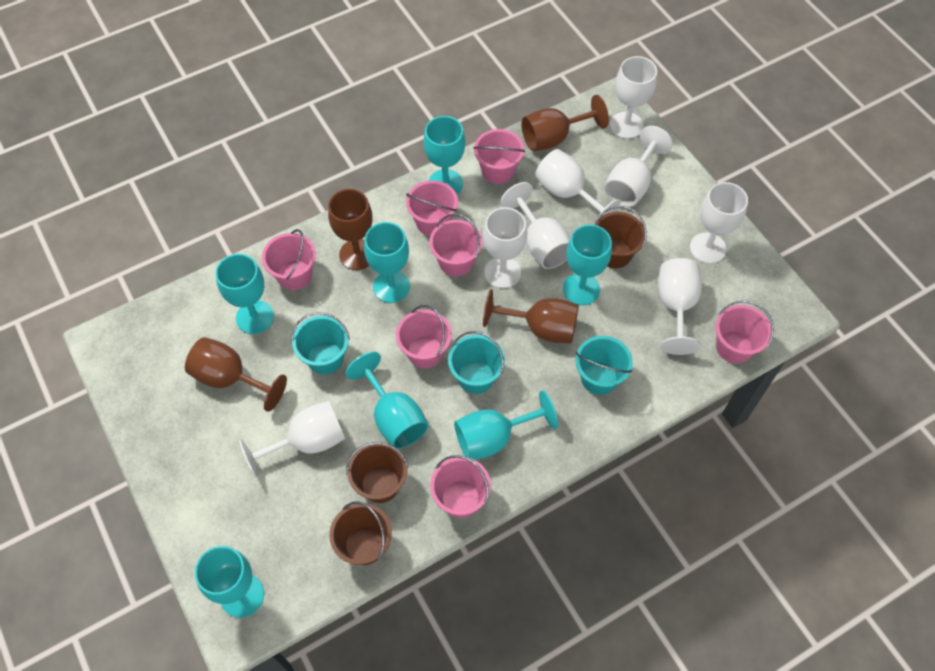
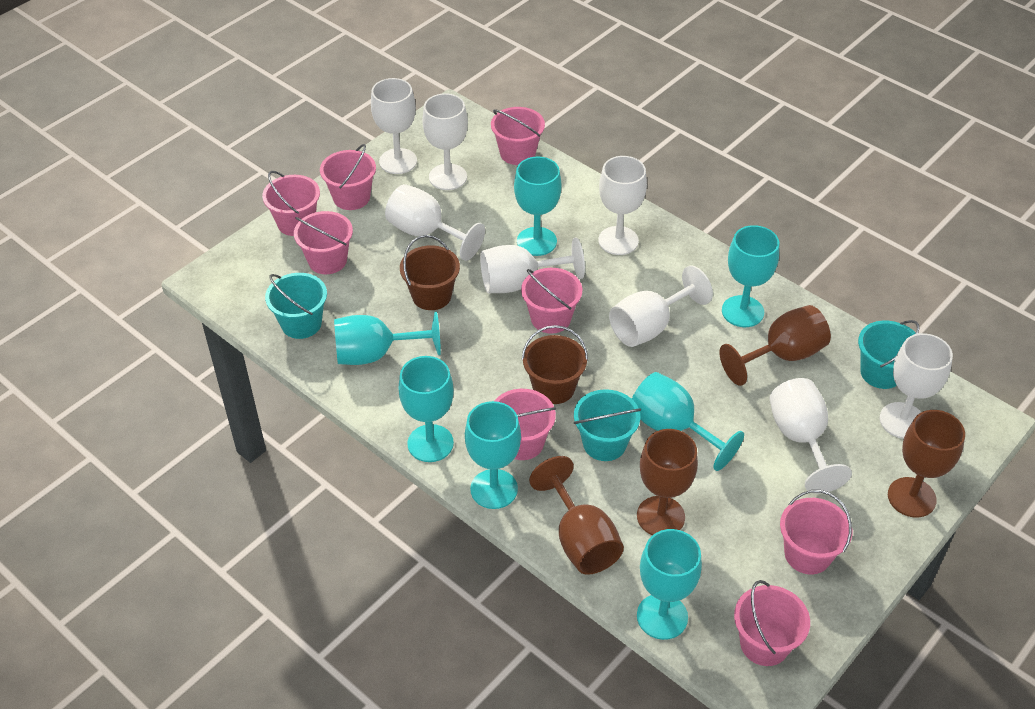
brown bucket: [329,501,392,565] [346,442,409,503] [595,206,647,268] = 3 -> [400,235,460,310] [522,325,588,404] = 2
pink bucket: [262,229,316,290] [396,305,452,368] [406,180,458,236] [429,214,482,276] [430,455,491,518] [473,129,525,184] [715,300,774,363] = 7 -> [262,171,320,236] [294,211,353,274] [320,144,376,210] [491,107,545,165] [494,389,556,460] [521,268,582,334] [734,580,810,666] [780,490,853,574] = 8

